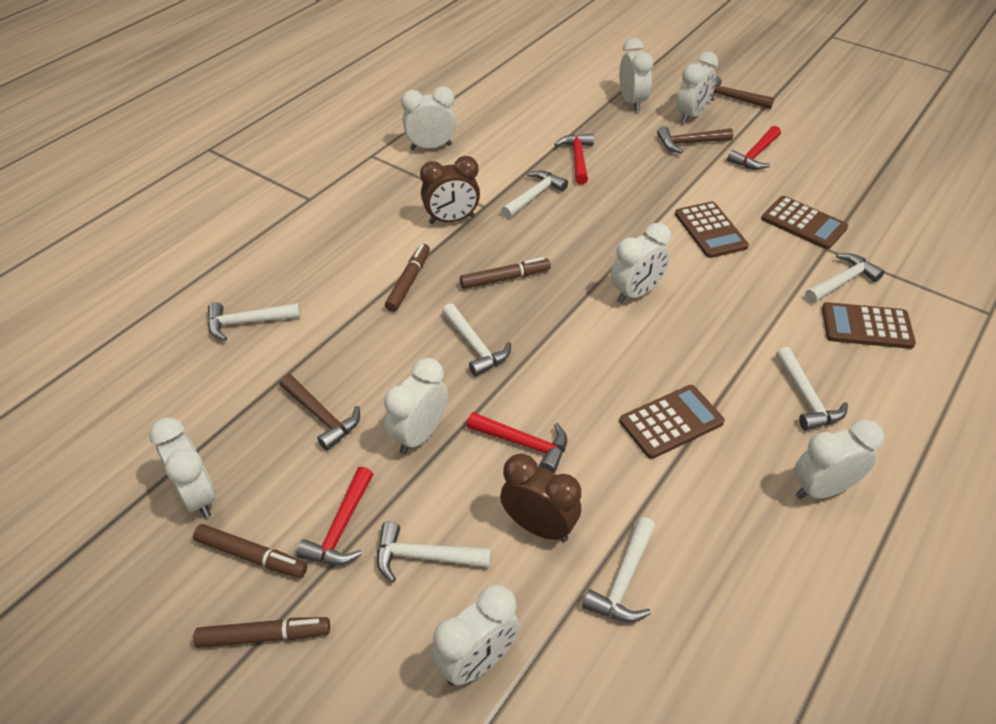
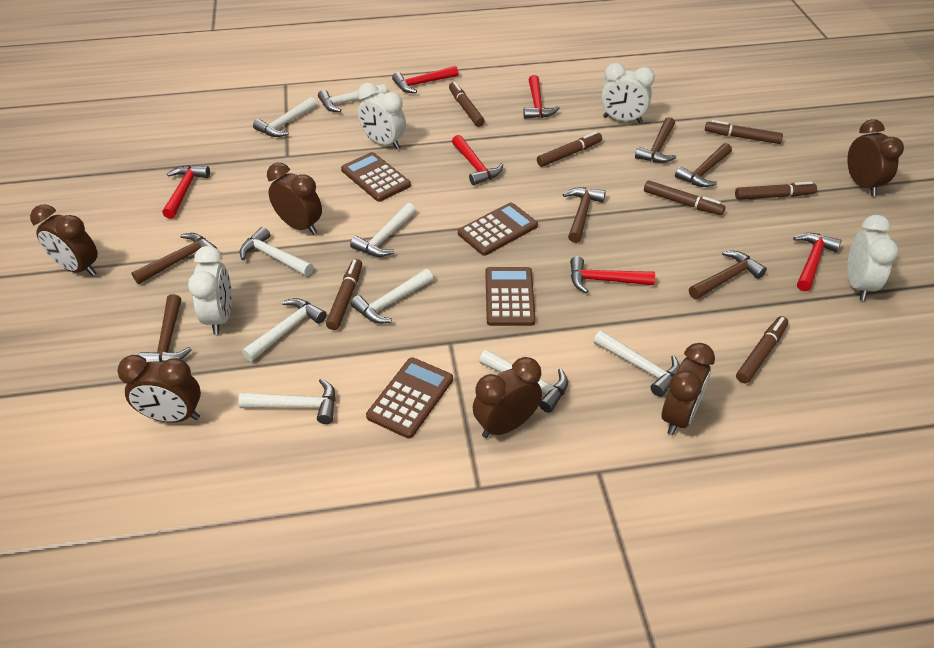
brown clock: [420,156,480,224] [500,453,581,542] = 2 -> [30,205,98,276] [117,355,201,423] [267,163,322,235] [473,357,542,438] [662,343,715,435] [847,119,904,196] = 6
brown hammer: [279,374,360,450] [657,126,733,154] [710,76,774,109] = 3 -> [131,233,217,284] [138,294,192,362] [563,188,606,243] [635,117,676,163] [675,143,732,187] [689,251,767,299] = 6
brown marker: [193,524,307,578] [194,617,330,648] [385,244,430,312] [460,257,551,289] = 4 -> [326,259,362,330] [449,82,485,127] [537,132,602,167] [644,180,725,215] [705,120,783,144] [735,182,817,200] [736,316,788,383] = 7
red hammer: [296,466,373,565] [467,412,567,473] [554,134,594,185] [727,126,781,170] = 4 -> [162,165,210,219] [392,66,459,93] [452,135,503,185] [524,75,560,119] [570,256,655,294] [793,233,841,291] = 6
white clock: [149,417,216,518] [384,358,448,454] [401,86,456,150] [432,584,519,685] [611,223,671,303] [619,38,654,111] [677,52,719,124] [794,419,884,499] = 8 -> [188,246,232,335] [358,83,406,150] [601,63,655,123] [847,215,899,301] = 4
white hammer: [208,302,301,341] [377,522,491,583] [442,303,511,377] [501,171,568,218] [582,517,655,622] [776,347,848,431] [805,253,884,303] = 7 -> [238,378,336,424] [240,227,314,276] [242,298,327,361] [253,97,317,137] [318,84,387,112] [350,203,416,257] [350,269,433,324] [479,349,568,413] [594,330,680,397] = 9

